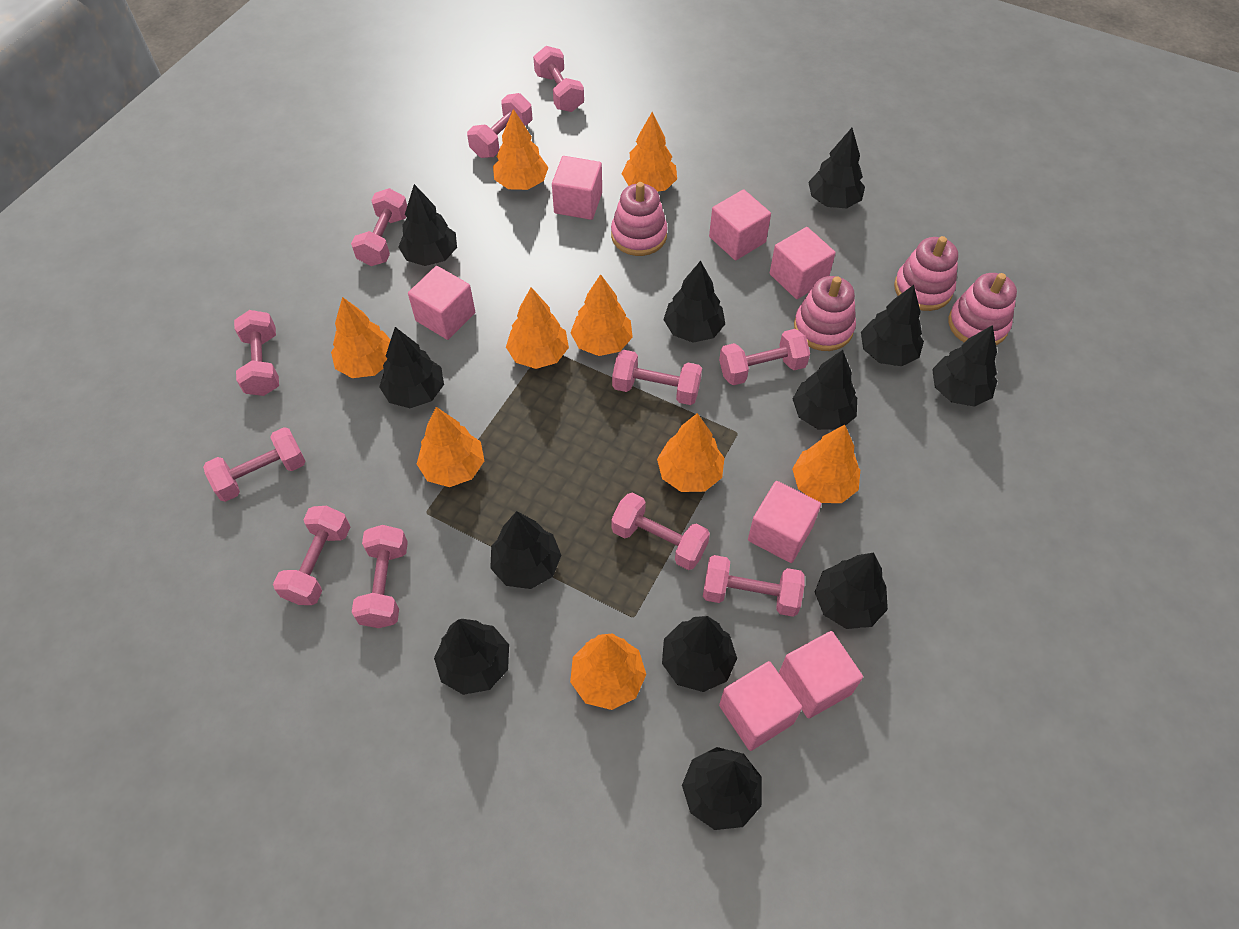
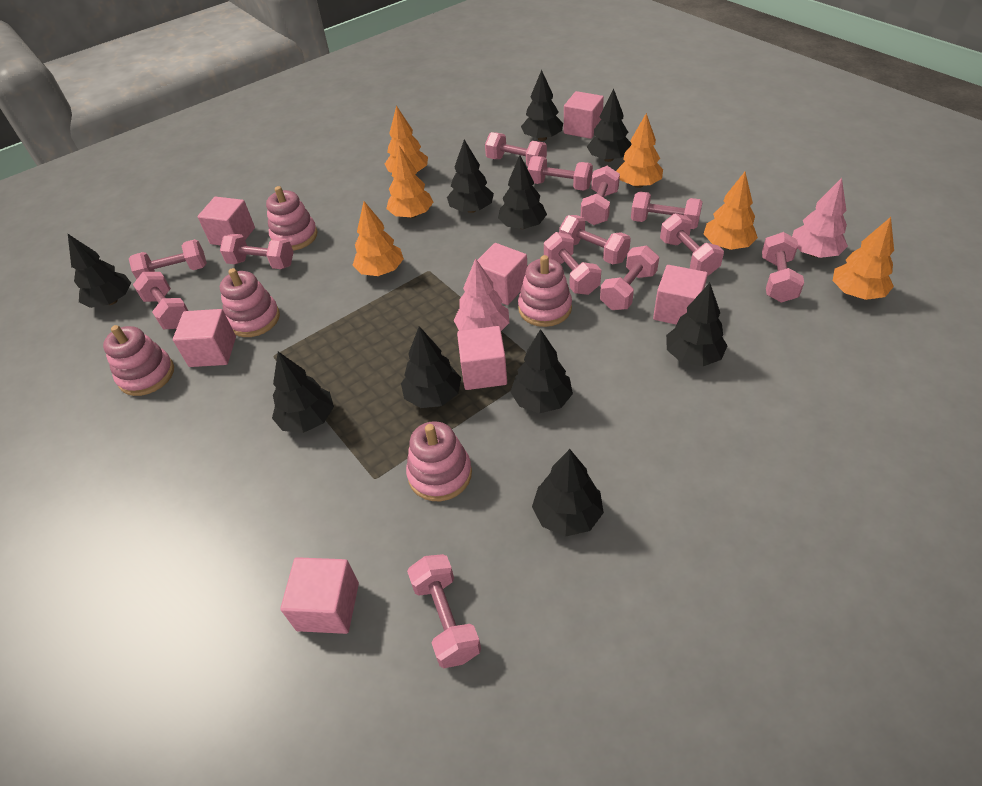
black tree: [379,327,444,408] [398,184,457,266] [434,619,509,695] [490,511,561,589] [662,616,737,692] [663,261,725,343] [682,747,762,830] [793,350,857,430] [808,128,865,208] [815,553,888,629] [861,285,924,366] [932,325,997,407] = 12 -> [68,234,131,308] [272,352,334,433] [401,326,461,408] [447,140,494,213] [498,155,547,229] [510,329,573,413] [521,70,563,141] [532,449,604,537] [587,89,631,162] [666,283,728,366] = 10
orange tree: [331,297,390,378] [417,407,484,487] [493,109,548,190] [506,287,569,369] [570,274,633,356] [570,633,646,710] [622,112,677,192] [657,413,724,492] [792,425,860,503] = 9 -> [353,201,404,276] [385,106,428,173] [386,146,434,218] [616,113,663,188] [704,172,758,250] [833,217,894,300] = 6
pink dumbbell: [203,427,306,502] [234,310,279,396] [273,506,350,605] [351,188,407,266] [352,525,408,628] [467,93,533,158] [533,46,584,112] [611,493,710,570] [612,350,702,405] [703,555,805,617] [719,329,810,385] = 11 -> [129,239,207,279] [133,272,188,329] [220,234,294,269] [407,554,481,668] [485,132,547,167] [528,156,593,191] [544,232,601,295] [559,215,631,264] [580,166,620,225] [600,246,659,310] [631,192,703,229] [660,213,724,275] [762,232,804,303] = 13
pink stacking toy: [611,182,668,256] [794,276,856,351] [894,236,958,311] [948,273,1017,345] = 4 -> [103,325,174,396] [220,268,280,337] [266,186,318,251] [406,421,472,501] [518,255,572,327] = 5
pink tree: none = 0 -> [453,258,509,331] [792,178,848,258] = 2

